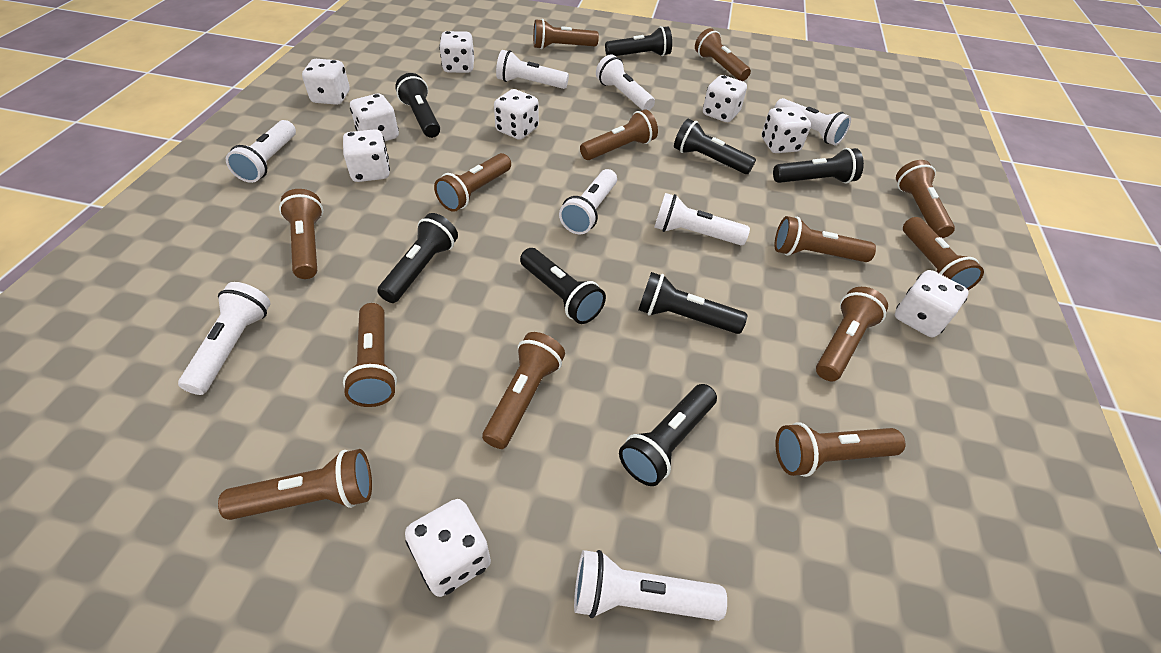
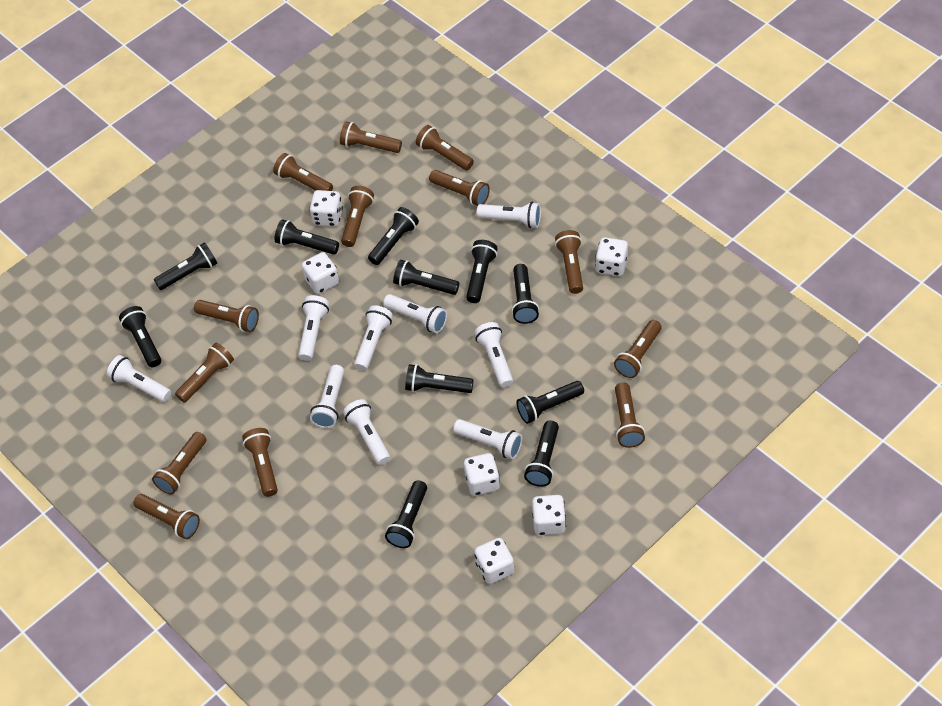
black flashlight: [377,213,458,303] [395,73,440,138] [520,248,606,324] [605,26,672,56] [619,384,717,486] [638,272,747,334] [674,119,756,174] [773,148,864,184] = 8 -> [119,306,161,367] [154,242,217,290] [274,219,339,255] [368,207,419,265] [385,480,427,548] [393,259,459,295] [405,364,474,393] [466,240,498,303] [512,264,539,324] [517,381,584,424] [524,420,559,487] = 11
white dice: [302,59,350,105] [343,129,390,182] [350,94,399,141] [405,499,491,597] [439,31,474,73] [494,89,539,140] [703,75,747,122] [762,107,811,153] [895,270,969,337] = 9 -> [302,252,339,294] [310,190,343,227] [464,453,500,496] [474,538,514,584] [532,495,566,535] [595,237,628,276] = 6
white flashlight: [178,282,271,395] [226,120,296,183] [496,50,569,89] [559,169,617,234] [574,550,727,621] [596,55,655,110] [654,193,750,245] [774,98,851,145] = 8 -> [107,355,171,402] [298,295,329,361] [310,365,344,428] [343,399,390,465] [354,305,393,371] [383,294,447,333] [453,419,522,459] [474,322,513,387] [477,202,541,228] = 9

